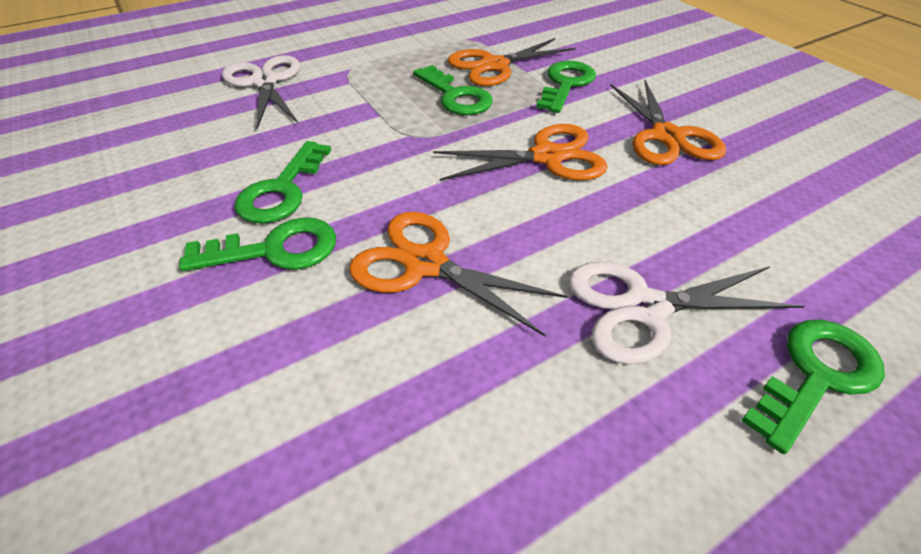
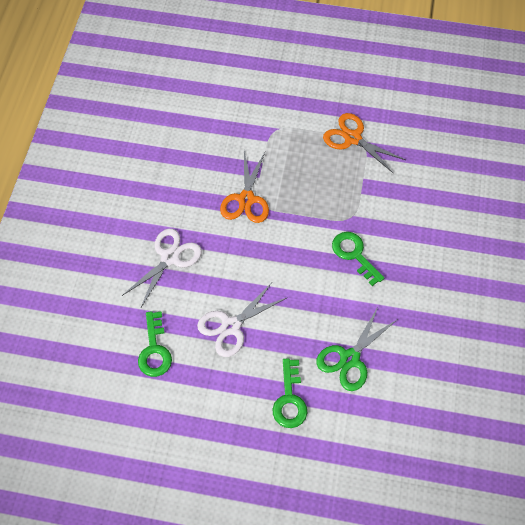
green key: [179,217,336,271] [234,141,331,223] [413,65,493,115] [536,61,596,113] [741,319,885,454] = 5 -> [138,311,172,377] [272,358,307,428] [332,232,384,286] = 3
green scissors: none = 0 -> [316,307,398,391] = 1
orange scissors: [349,212,568,336] [433,124,608,181] [448,38,576,86] [610,80,726,165] = 4 -> [220,151,269,223] [323,113,406,174] = 2

